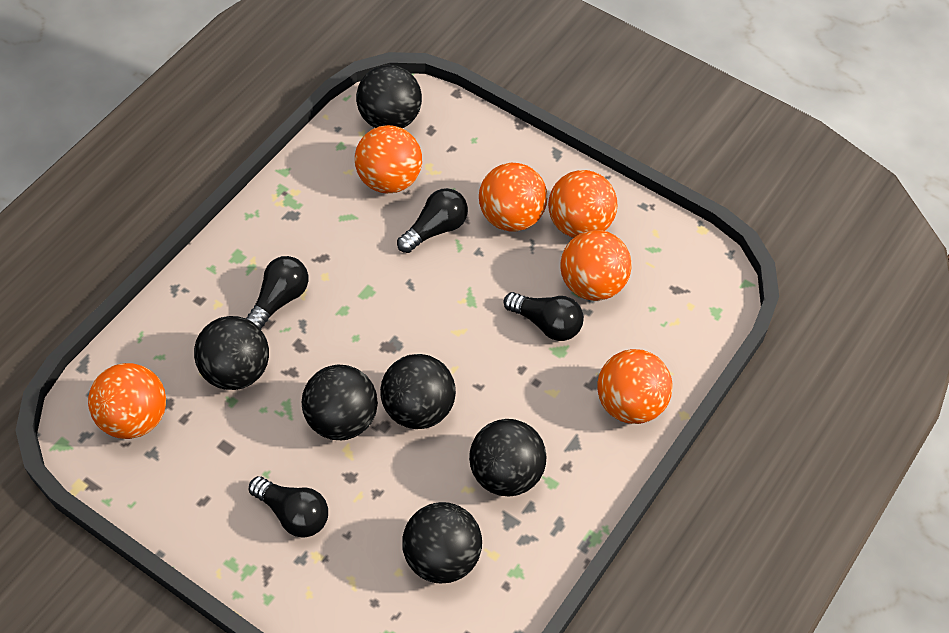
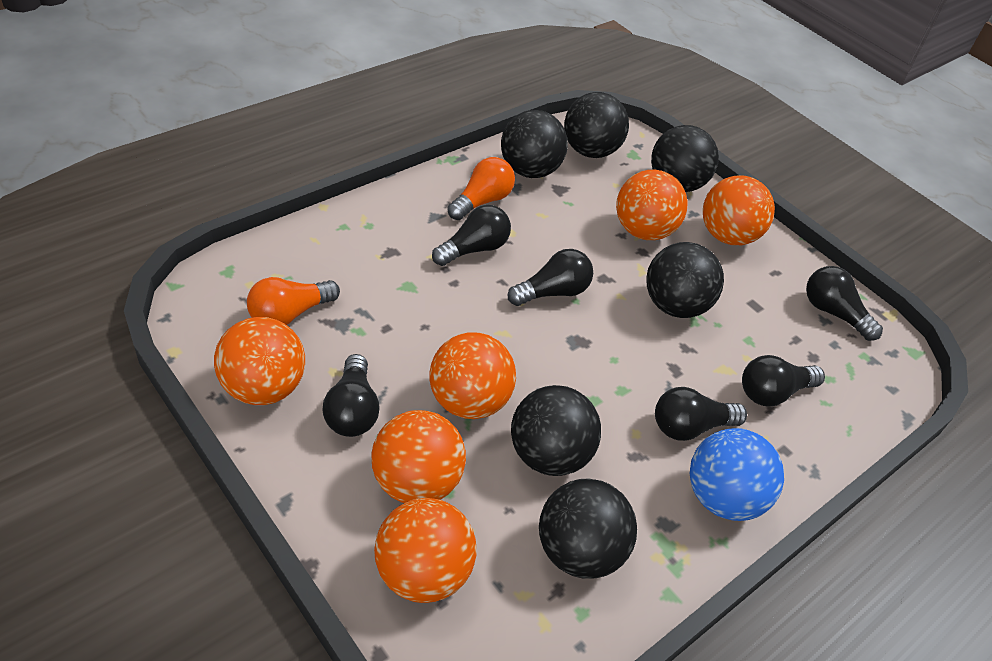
black light bulb: [246,256,308,329] [248,476,328,538] [397,188,468,253] [504,292,584,341] = 4 -> [322,354,380,437] [432,205,511,266] [508,249,593,306] [655,387,747,441] [742,355,825,406] [806,266,883,341] = 6
blue ball: none = 0 -> [690,428,784,521] = 1
orange light bulb: none = 0 -> [247,277,340,325] [447,157,515,220] = 2

